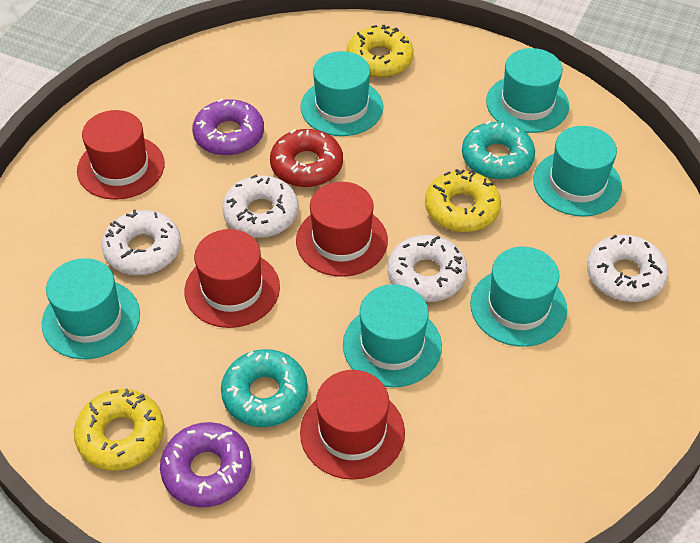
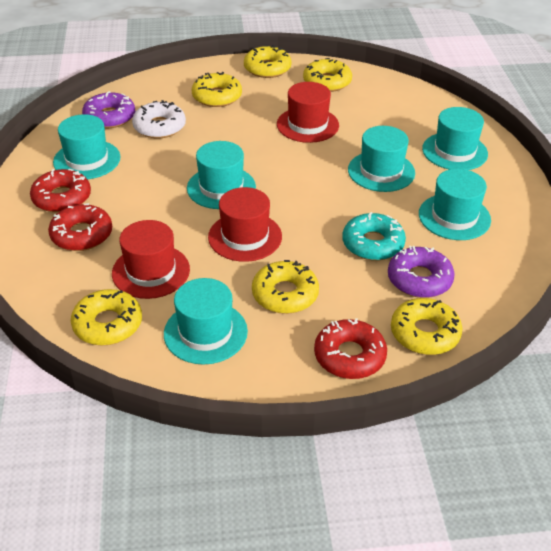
red donut: [270,129,343,187] = 1 -> [30,169,91,213] [48,203,112,251] [314,318,387,379] = 3
red hat: [77,110,165,200] [185,229,280,328] [296,182,388,277] [300,370,405,480] = 4 -> [112,220,190,299] [208,187,282,262] [277,82,339,143] = 3
turquoise donut: [221,349,308,427] [462,121,535,180] = 2 -> [342,212,406,261] = 1
white donut: [102,210,181,275] [222,175,299,238] [388,235,467,302] [587,235,668,302] = 4 -> [132,100,186,138] = 1
yellow donut: [74,389,164,471] [347,25,414,78] [425,169,501,232] = 3 -> [71,289,142,345] [192,72,242,107] [244,45,292,78] [252,260,319,314] [303,58,352,92] [391,298,462,355] = 6

